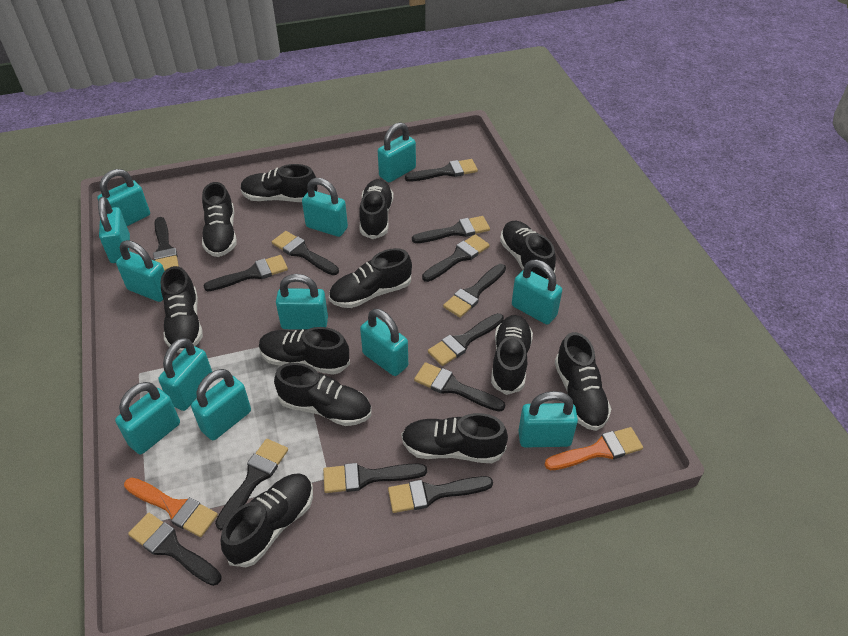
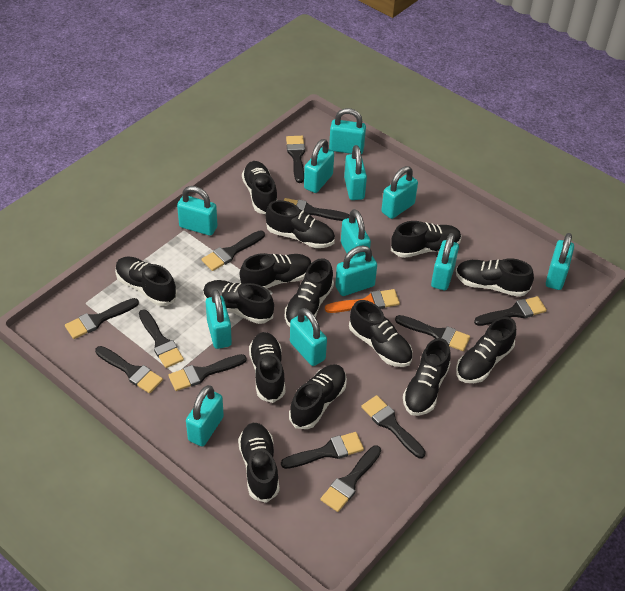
black brush: [128,513,222,586] [153,217,179,271] [203,255,288,291] [215,439,288,530] [272,231,339,275] [323,463,427,493] [388,476,493,513] [405,159,478,182] [412,216,490,243] [414,362,505,412] [422,234,490,282] [428,313,504,366] [443,264,506,318] = 13 -> [65,298,139,339] [95,346,163,393] [139,309,184,368] [168,354,247,391] [201,230,265,271] [281,432,364,469] [284,198,349,221] [286,136,305,183] [320,446,381,512] [361,395,426,458] [395,315,470,351] [474,296,547,326] = 12
black shoe: [161,266,203,353] [202,182,237,257] [221,473,313,567] [240,164,318,202] [259,327,350,375] [274,363,371,426] [329,248,412,308] [359,179,393,239] [402,413,508,463] [491,315,533,395] [500,221,556,280] [555,332,611,431] = 12 -> [115,256,177,306] [203,280,274,324] [238,423,279,503] [240,253,312,289] [242,161,277,214] [249,332,285,403] [266,200,335,248] [285,258,334,327] [289,364,347,429] [349,300,413,367] [391,221,461,258] [403,338,450,416] [456,258,534,297] [456,317,516,383] = 14
orange brush: [124,478,218,537] [545,427,643,470] = 2 -> [325,289,400,313] = 1

